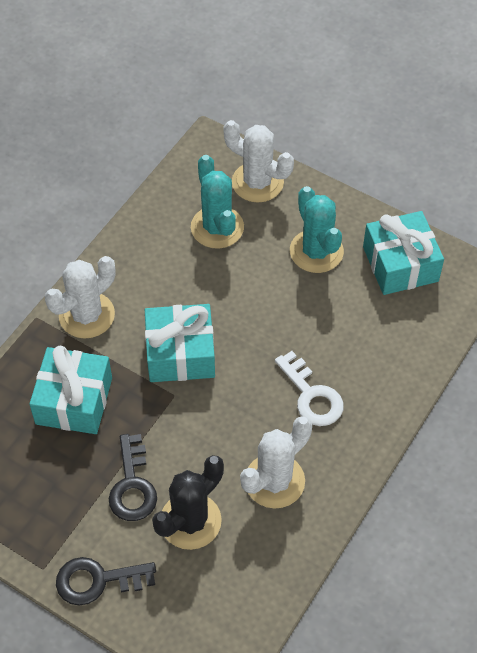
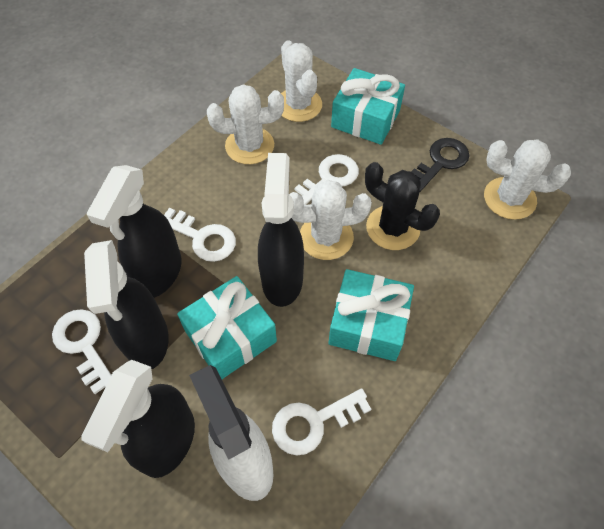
black key: [56,557,156,606] [109,434,157,521] = 2 -> [411,138,469,192] = 1
black spray bottle: none = 0 -> [81,360,195,478] [84,240,169,369] [87,165,182,298] [258,153,304,307] = 4
turquoise cactus: [191,155,244,249] [290,186,344,273] = 2 -> none = 0
white cactus: [45,256,116,338] [223,120,294,202] [240,416,312,509] = 3 -> [207,84,284,164] [281,40,322,122] [289,180,372,260] [484,139,571,220] = 4
white key: [275,351,343,426] = 1 -> [52,309,111,394] [164,208,236,262] [272,388,371,455] [295,154,359,205] = 4
white spray bottle: none = 0 -> [189,365,273,501] = 1

